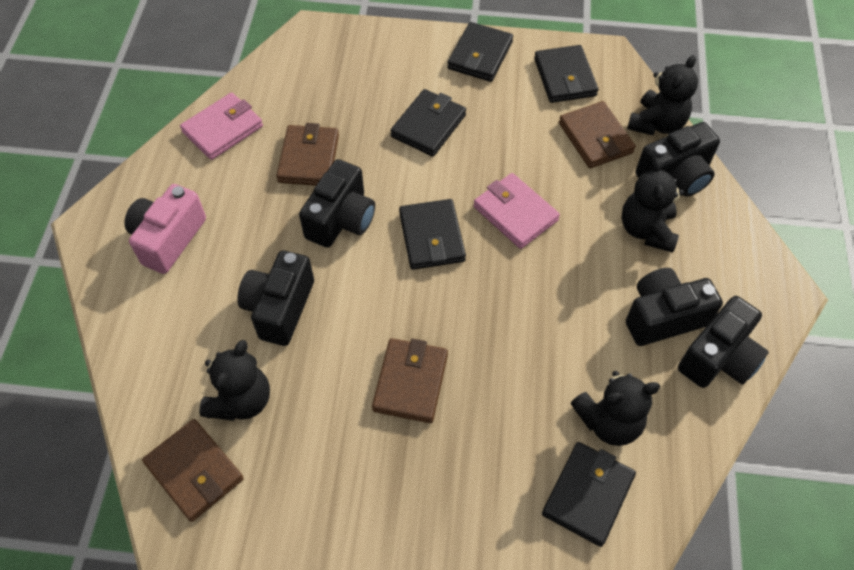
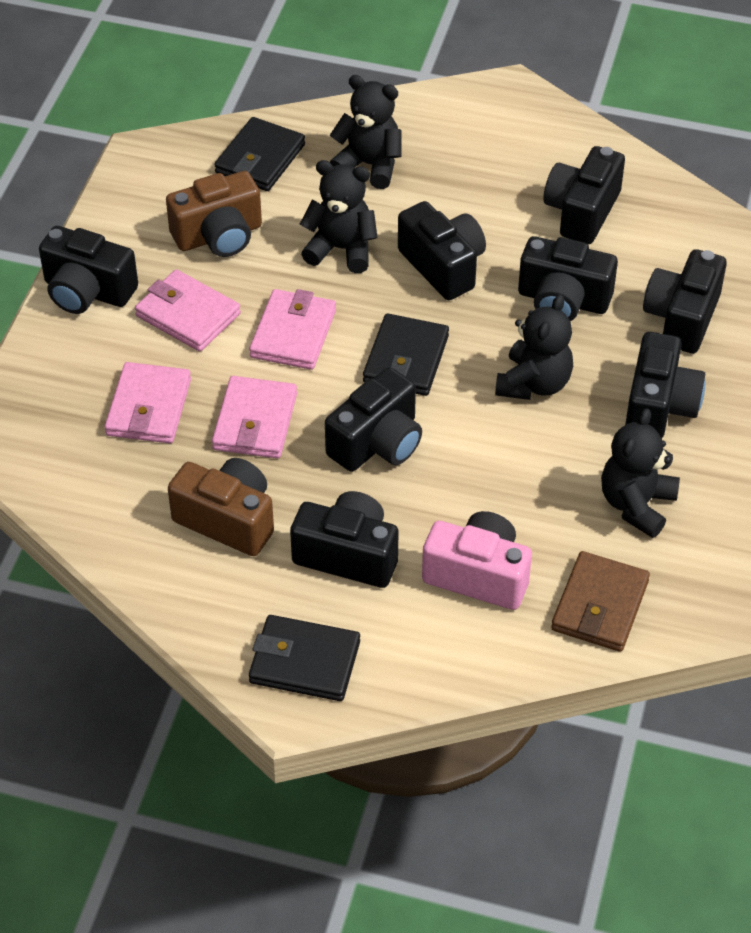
black camera: [237,251,314,346] [299,159,375,248] [626,268,723,346] [635,122,720,197] [678,296,769,388] = 5 -> [39,226,138,314] [290,491,399,588] [325,367,422,472] [398,201,486,300] [518,236,618,322] [543,146,625,244] [625,332,705,438] [643,249,727,353] = 8
black wallet: [390,89,466,157] [399,199,466,270] [447,22,513,82] [534,45,599,103] [542,442,636,547] = 5 -> [214,117,305,191] [249,615,360,701] [363,313,449,396] = 3
brown camera: none = 0 -> [166,171,262,257] [168,458,274,556] = 2
brown wallet: [142,419,244,522] [276,123,339,185] [372,338,448,423] [559,101,636,168] = 4 -> [551,551,650,652] = 1
pink wallet: [180,93,263,160] [474,173,560,249] = 2 -> [105,362,191,443] [135,269,241,352] [212,376,297,458] [249,289,336,370] = 4

